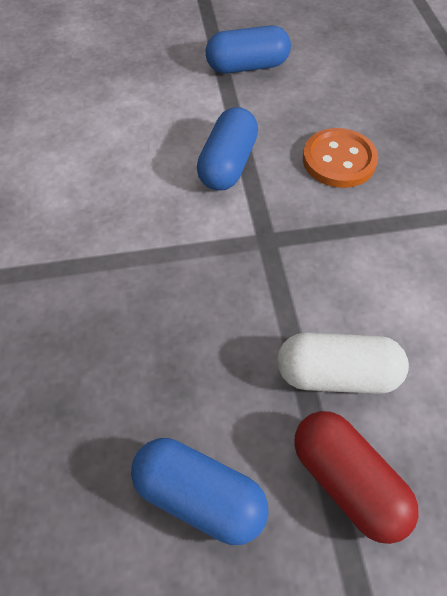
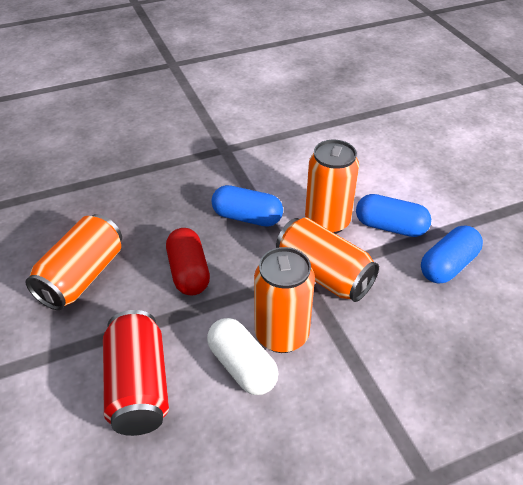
orange button: [303,128,378,188] = 1 -> none = 0
orange can: none = 0 -> [26,214,122,310] [254,247,315,353] [276,217,379,302] [305,140,359,234] = 4
red can: none = 0 -> [103,310,169,436] = 1

